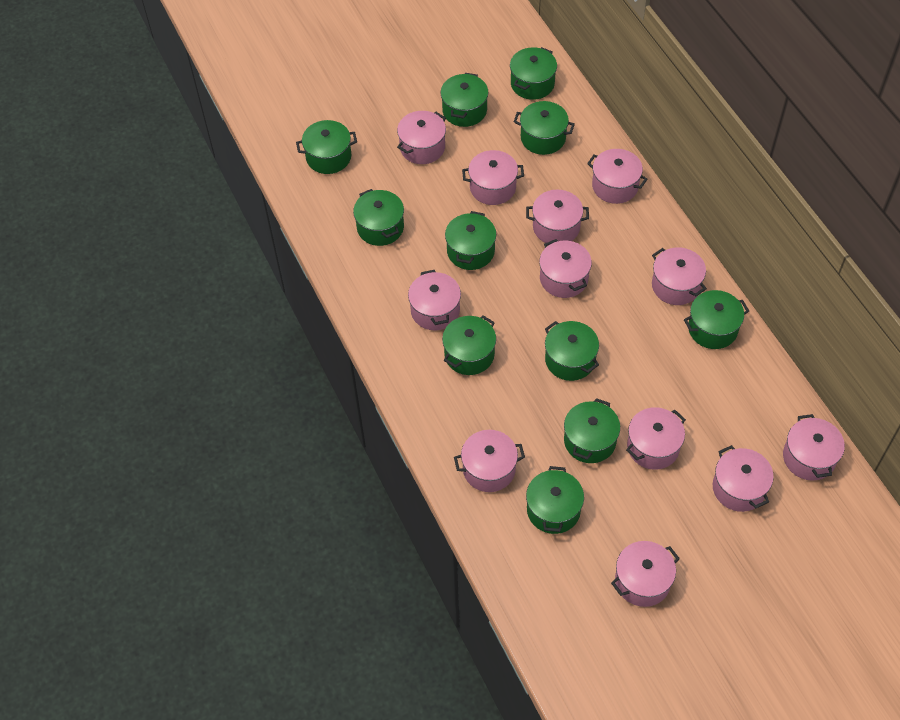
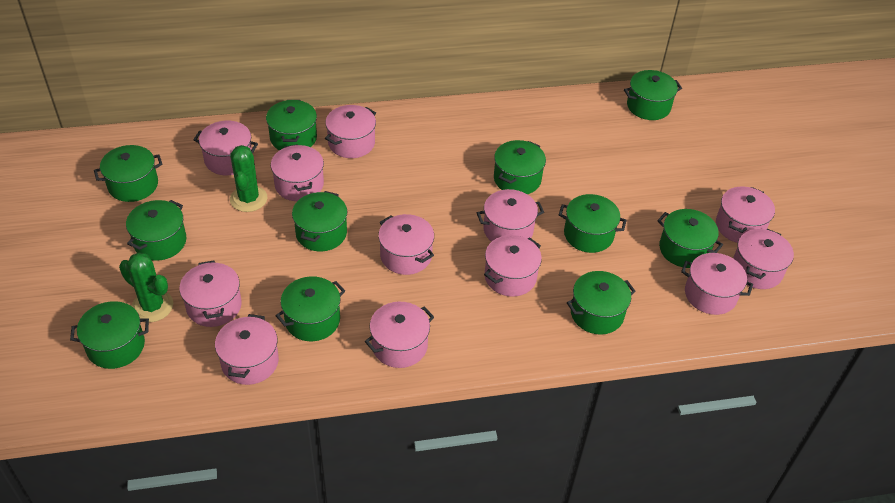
green cactus: none = 0 -> [119,252,173,322] [230,145,267,212] = 2

